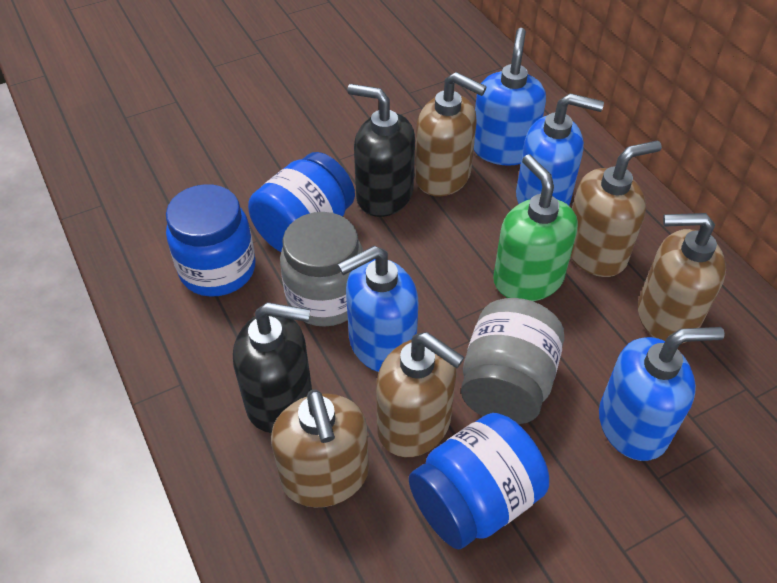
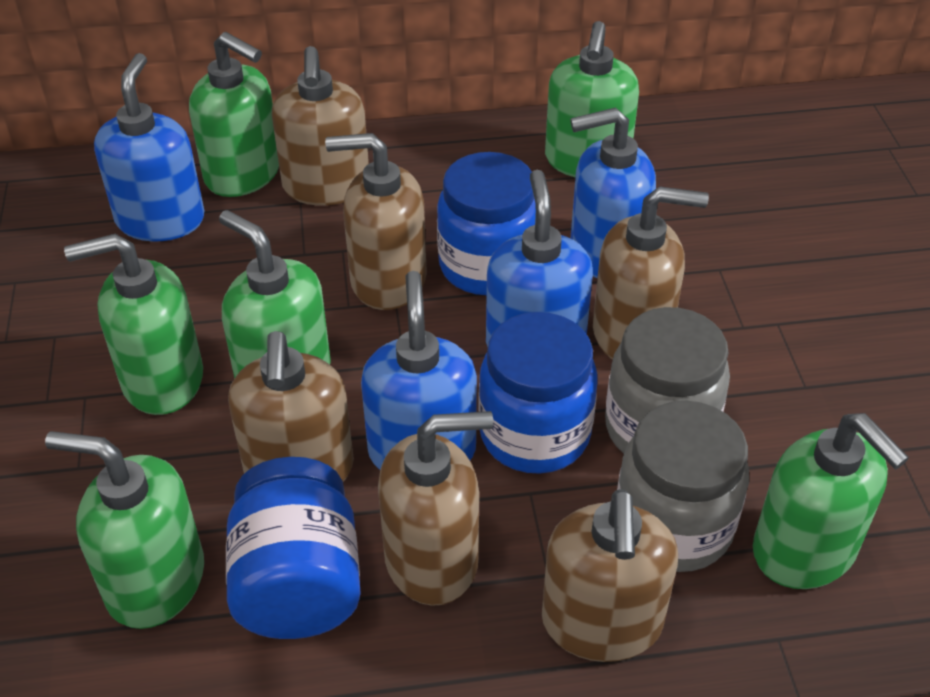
black soap dispenser: [233,302,312,433] [347,84,415,217] = 2 -> none = 0
brown soap dispenser: [271,390,369,507] [376,332,465,457] [415,72,487,196] [570,140,662,277] [638,213,726,344] = 5 -> [228,331,354,481] [272,46,369,206] [325,133,426,310] [378,411,493,606] [542,489,678,662] [593,186,709,360] = 6
green soap dispenser: [493,154,578,301] = 1 -> [45,431,204,629] [64,234,203,415] [189,32,279,197] [219,210,331,379] [545,21,639,177] [753,413,909,589] = 6

